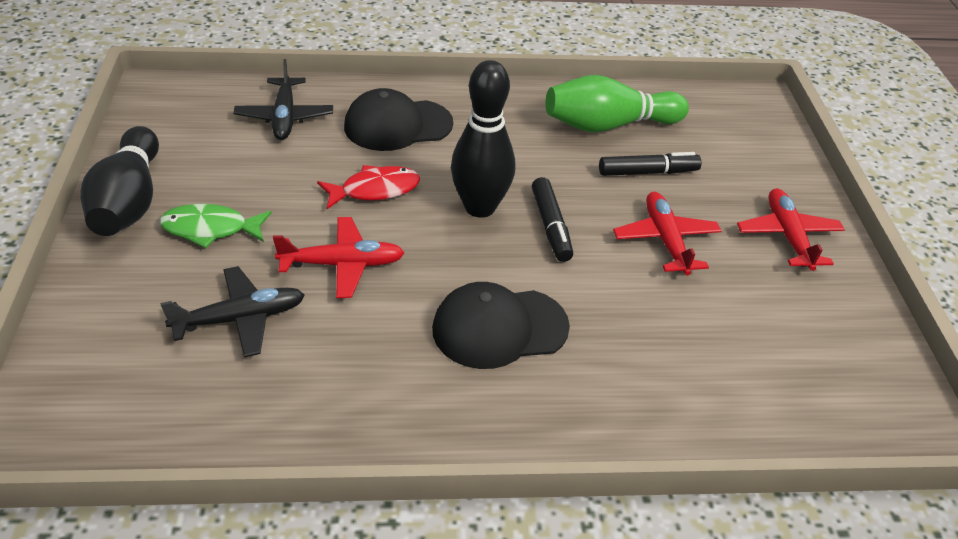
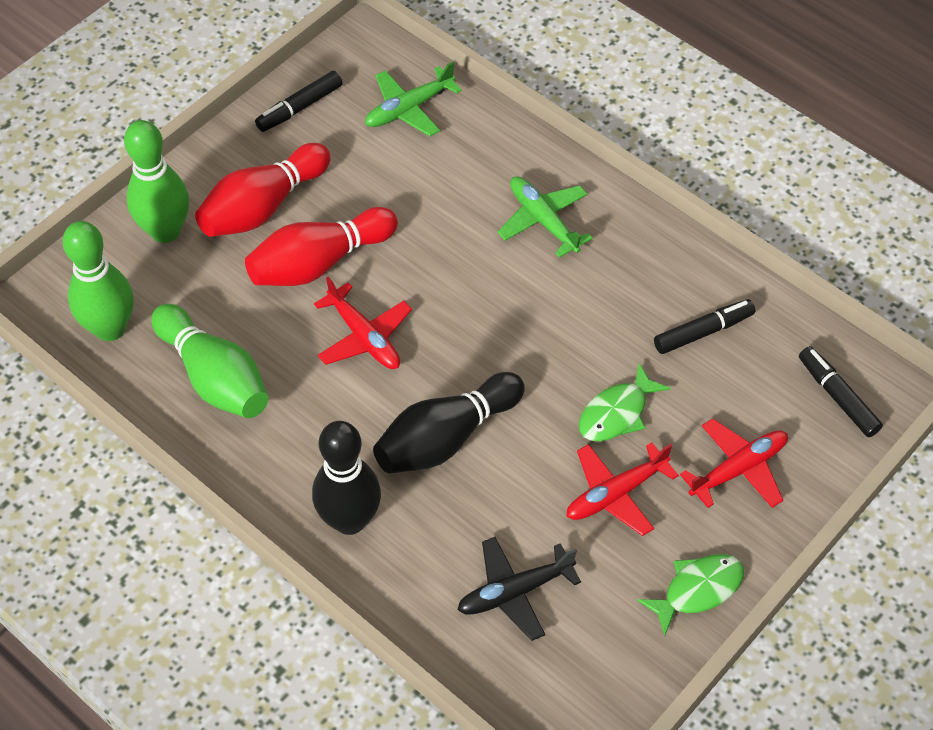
black cap: [344,88,453,151] [432,282,570,369] = 2 -> none = 0
black marker: [532,177,573,262] [599,152,702,176] = 2 -> [255,71,343,132] [654,299,755,354] [799,346,883,437] = 3
black plane: [160,266,305,357] [234,59,333,140] = 2 -> [457,537,581,641] = 1
green bowling pin: [545,75,689,132] = 1 -> [62,221,134,341] [124,120,189,243] [151,304,268,418] = 3
green fish: [160,204,272,248] = 1 -> [579,363,671,441] [637,554,744,636] = 2
green plane: none = 0 -> [365,62,462,136] [497,176,593,258] = 2
red bowling pin: none = 0 -> [195,143,331,237] [245,207,398,286] = 2
red fish: [317,165,420,209] = 1 -> none = 0

